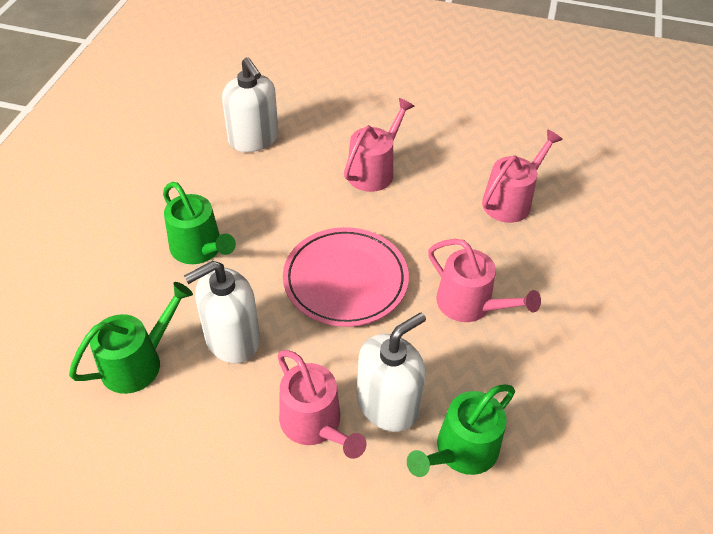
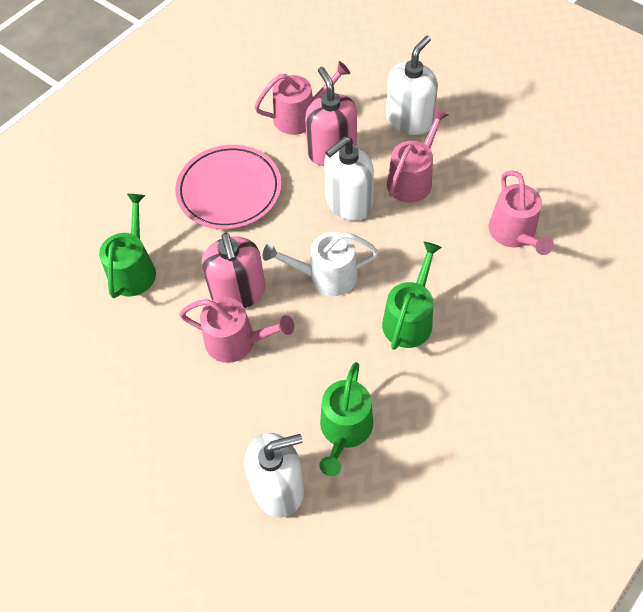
pink soap dispenser: none = 0 -> [202,233,266,308] [305,67,357,166] = 2
white watering can: none = 0 -> [263,232,378,296] = 1

